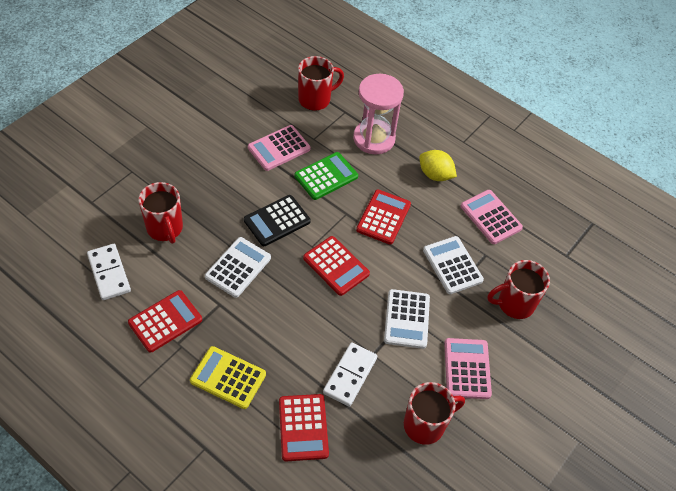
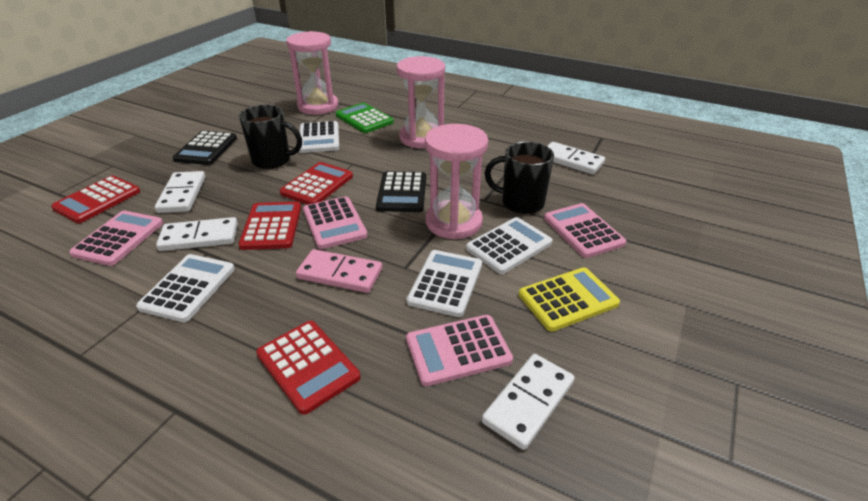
black calculator: [244,195,311,246] = 1 -> [172,131,237,165] [376,171,426,212] = 2
black mug: none = 0 -> [239,105,302,169] [485,142,554,214] = 2
pink calculator: [248,125,310,171] [444,338,492,399] [461,190,523,244] = 3 -> [69,210,163,266] [303,196,368,249] [406,315,513,386] [544,203,626,258] = 4
pink domino: none = 0 -> [296,249,382,293] = 1
pink hourglass: [353,74,404,154] = 1 -> [286,31,338,115] [396,56,445,148] [425,124,488,239] = 3
red mug: [138,182,183,244] [298,56,344,111] [404,382,465,445] [488,260,550,319] = 4 -> none = 0
white calculator: [205,237,271,298] [384,289,430,349] [423,236,484,294] = 3 -> [136,254,235,322] [299,121,339,153] [407,250,482,317] [466,217,553,274] = 4
white domino: [87,244,131,300] [323,342,377,407] = 2 -> [155,171,205,213] [156,217,238,251] [482,354,575,450] [547,142,605,174] = 4
yellow lemon: [419,150,457,181] = 1 -> none = 0

